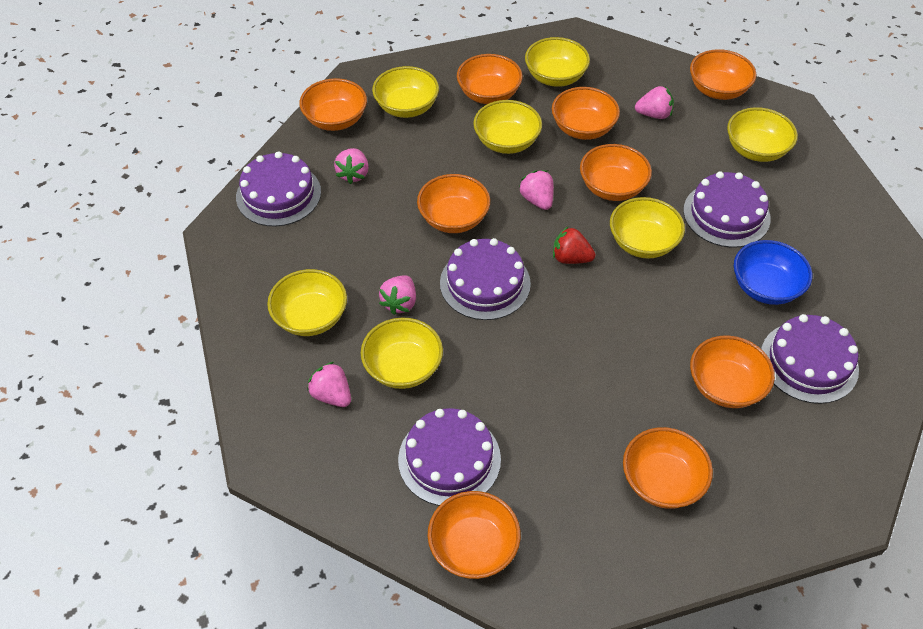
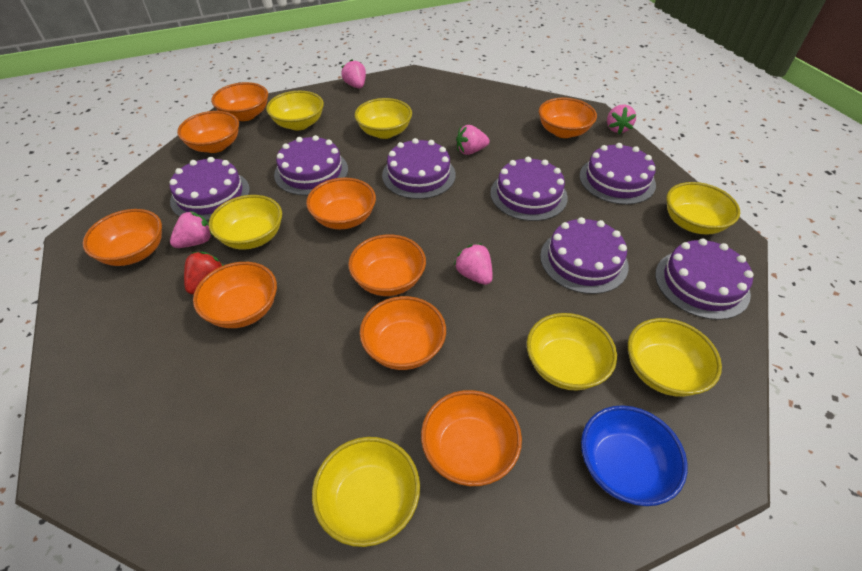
purple cake: [236,151,321,227] [398,408,501,506] [440,238,531,320] [683,172,771,248] [761,314,859,404] = 5 -> [169,157,250,221] [274,135,348,196] [382,138,456,199] [490,157,568,221] [540,217,628,294] [579,143,656,205] [655,239,753,320] = 7

